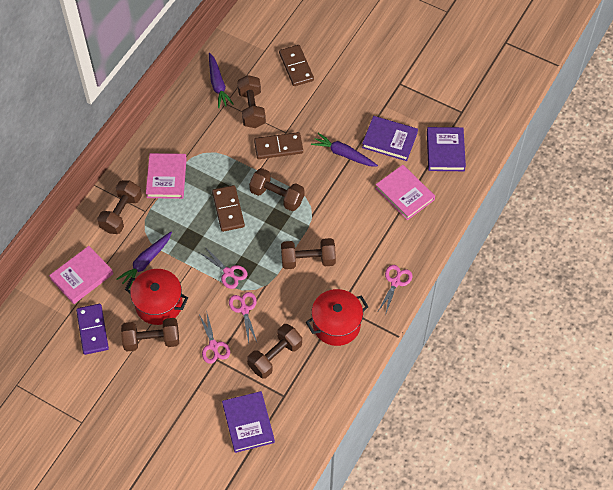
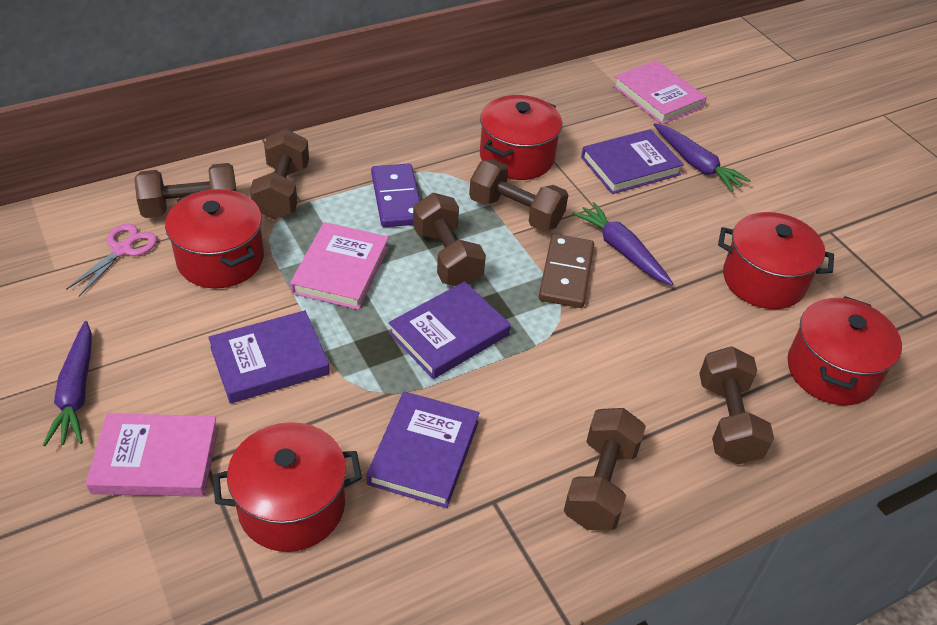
brown domino: [212,185,245,232] [254,132,303,159] [279,45,314,86] = 3 -> [539,234,594,308] = 1
pink scissors: [199,246,248,289] [199,314,230,364] [229,292,257,343] [378,265,412,315] = 4 -> [66,224,157,296] = 1
purple book: [222,391,275,453] [362,116,418,161] [427,127,466,171] = 3 -> [208,310,330,403] [367,391,479,508] [389,281,511,379] [581,129,684,194] = 4
red pot: [125,269,188,325] [306,289,368,346] = 2 -> [165,189,264,288] [213,422,362,552] [480,95,562,180] [718,212,834,309] [787,296,902,405] = 5

